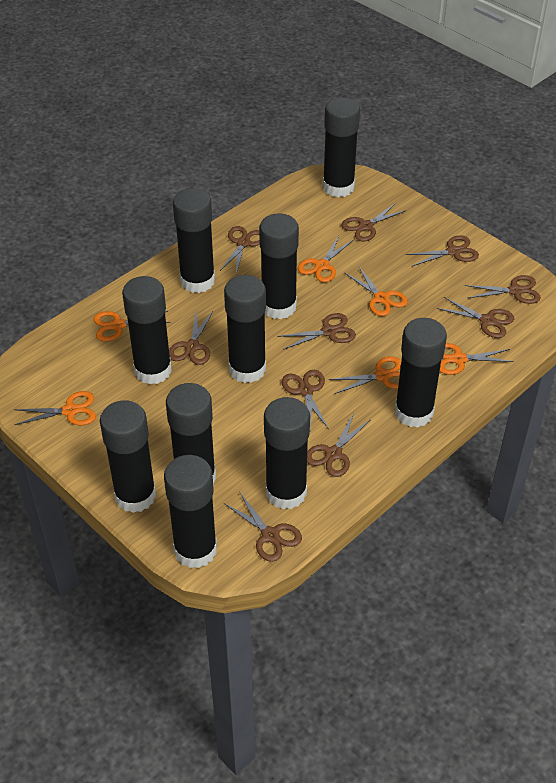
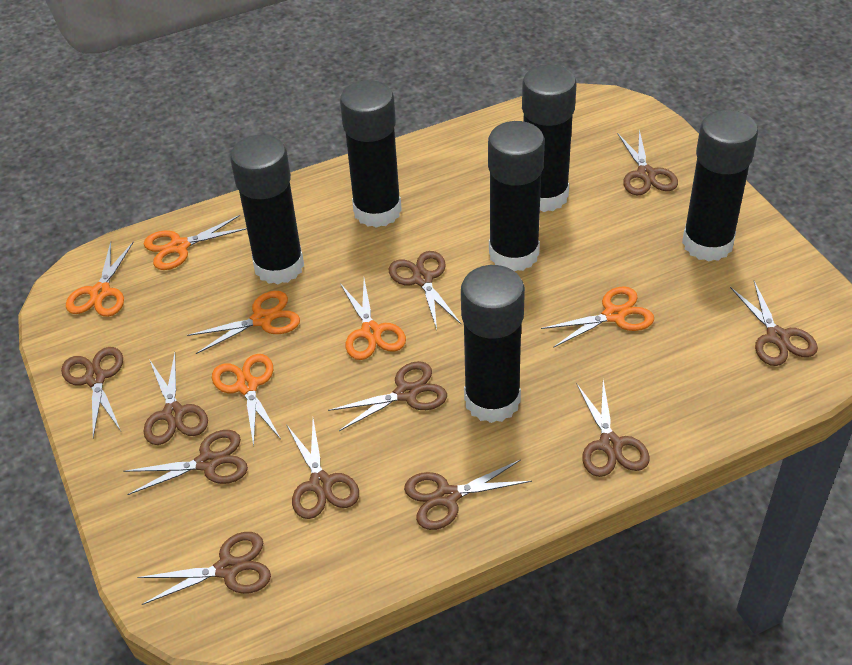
black glue stick: [100,400,156,513] [122,276,172,384] [164,455,217,568] [166,383,216,486] [173,188,215,293] [224,275,266,383] [259,213,299,319] [264,397,310,509] [323,97,360,198] [395,318,447,428] = 10 -> [230,135,304,284] [340,80,402,228] [461,265,525,423] [488,121,545,271] [522,64,577,212] [682,110,758,261] = 6
brown scissors: [169,311,213,365] [220,226,260,274] [224,491,302,562] [277,313,356,350] [281,370,329,429] [307,413,370,477] [341,203,407,241] [406,236,479,266] [437,297,514,338] [465,275,541,304] = 10 -> [61,347,123,438] [123,430,248,495] [137,532,271,605] [143,353,208,445] [286,419,359,519] [328,361,447,431] [389,251,461,329] [404,460,532,530] [576,380,650,477] [617,129,678,195] [730,281,818,366] = 11

